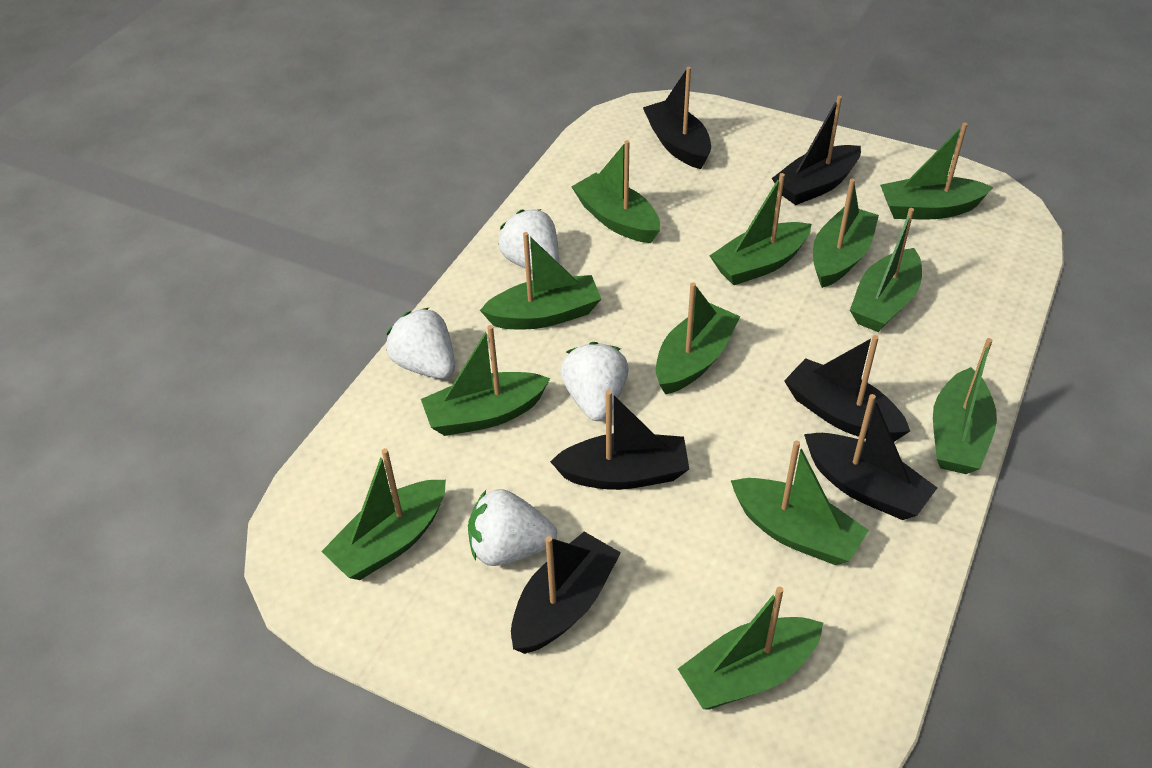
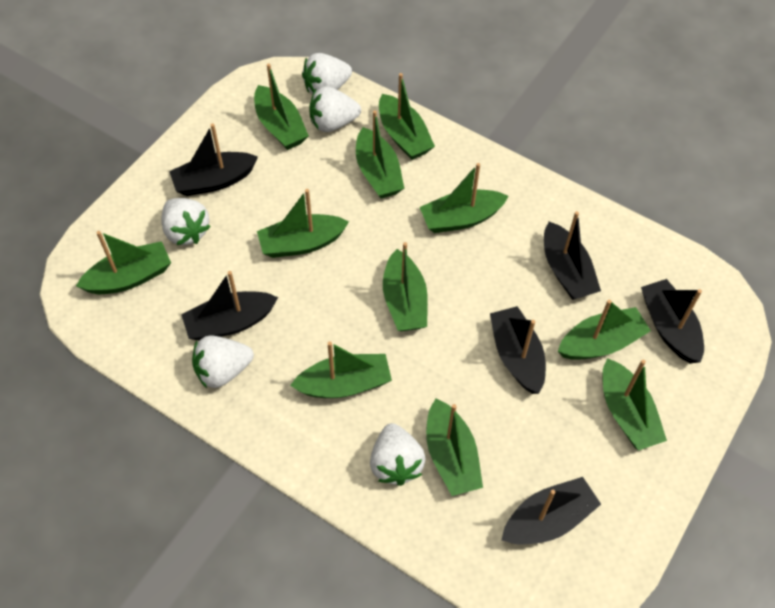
green boat: [321,448,446,580] [421,325,550,436] [480,232,601,329] [571,140,660,243] [656,282,741,394] [678,587,823,710] [709,173,811,285] [731,440,869,565] [813,179,879,288] [850,208,922,332] [880,123,993,219] [933,338,997,474] = 12 -> [76,231,171,294] [254,63,309,150] [257,189,349,258] [290,341,392,398] [356,110,405,199] [379,73,435,160] [383,242,428,331] [420,163,508,233] [426,398,483,496] [558,300,651,360] [602,358,667,451] = 11
white strawberry: [386,307,455,379] [468,489,557,566] [498,209,559,271] [560,342,629,421] = 4 -> [161,198,211,245] [192,335,254,388] [302,53,352,94] [309,87,361,132] [370,423,426,486] = 5

